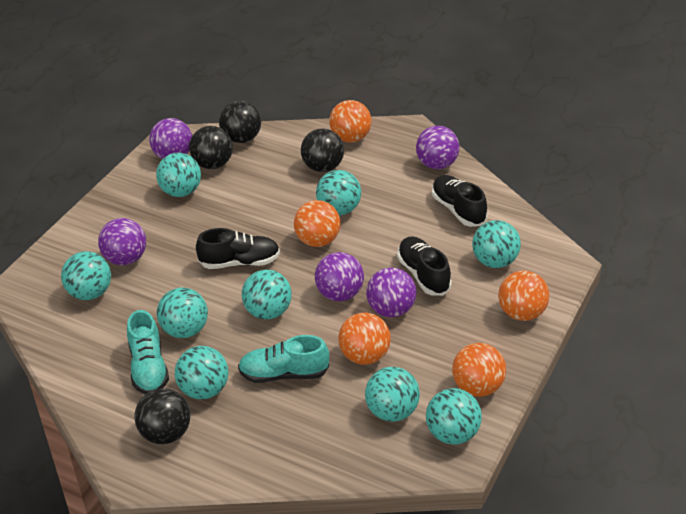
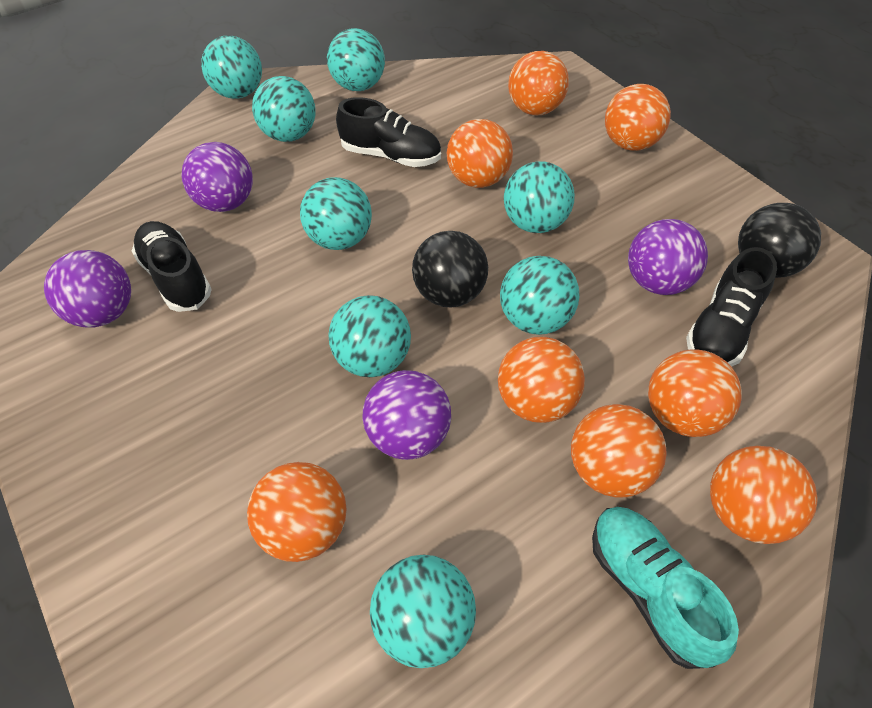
black ball: [134,388,191,444] [189,126,233,169] [219,101,261,143] [301,128,344,172] = 4 -> [412,231,488,308] [738,203,821,278] = 2
orange ball: [294,200,340,247] [329,100,372,143] [338,312,391,365] [452,343,506,397] [498,270,549,321] = 5 -> [247,462,347,562] [447,119,513,188] [498,337,585,423] [508,51,569,115] [571,404,667,497] [605,84,671,151] [648,350,742,437] [710,446,818,544] = 8
purple ball: [98,218,146,265] [149,118,192,159] [315,252,364,301] [366,267,416,317] [416,126,459,169] = 5 -> [44,250,131,328] [181,142,253,212] [363,370,451,460] [628,219,708,295] = 4
turquoise ball: [61,251,111,300] [156,153,201,197] [157,287,208,338] [175,346,228,399] [242,269,292,319] [316,170,361,215] [365,367,420,422] [426,388,482,445] [472,220,521,268] = 9 -> [201,36,262,99] [252,76,316,142] [300,177,372,250] [327,28,385,91] [328,295,411,377] [370,555,476,668] [500,256,580,335] [504,161,575,233] = 8
turquoise shoe: [127,310,169,394] [238,335,329,383] = 2 -> [592,507,739,669] = 1

